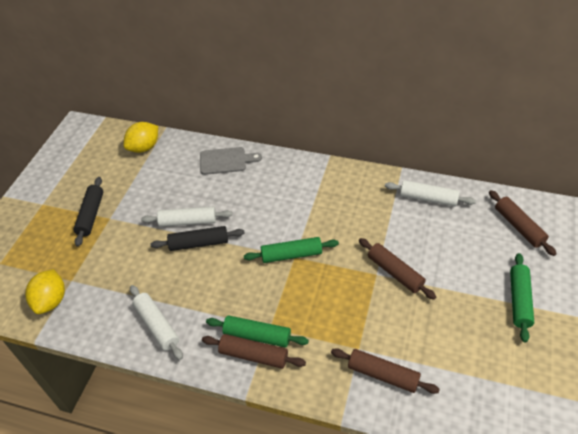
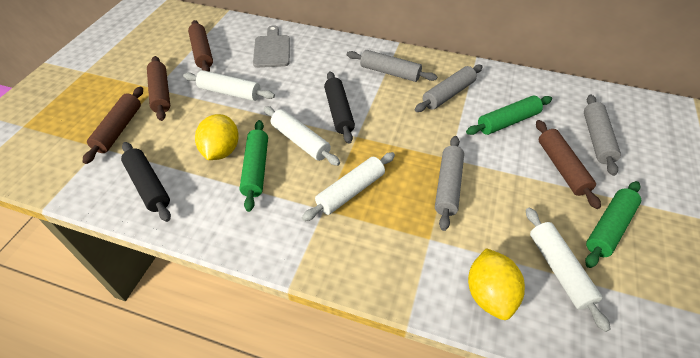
grey rolling pin: none = 0 -> [347,50,438,82] [415,65,483,112] [435,136,464,231] [584,95,621,176] = 4
white rolling pin: [130,285,183,360] [141,207,232,227] [385,180,476,207] = 3 -> [183,70,275,101] [264,106,340,166] [302,152,395,221] [526,208,611,332] = 4

